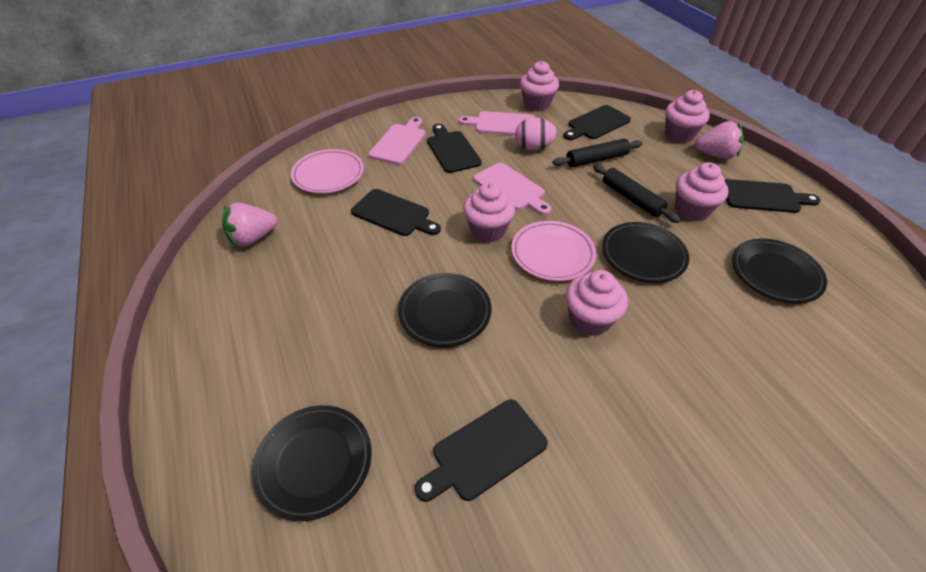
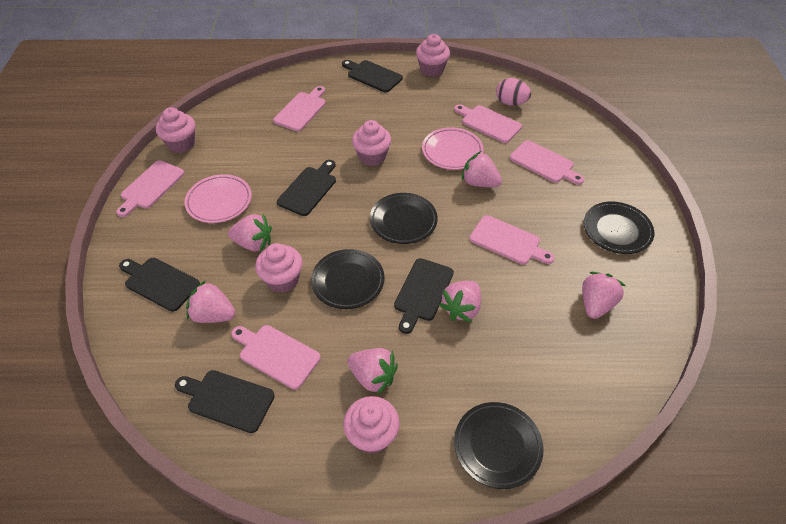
black rolling pin: [553,138,643,167] [593,164,680,223] = 2 -> none = 0
pink cutting board: [369,117,426,165] [459,111,536,135] [473,162,552,215] = 3 -> [116,160,184,217] [231,325,321,389] [273,86,326,131] [454,104,522,143] [469,215,555,264] [510,140,584,185] = 6
pink strawberry: [222,203,278,247] [695,121,744,159] = 2 -> [186,280,236,323] [228,214,272,252] [347,348,398,395] [439,281,481,322] [462,151,502,187] [582,272,626,319] = 6

